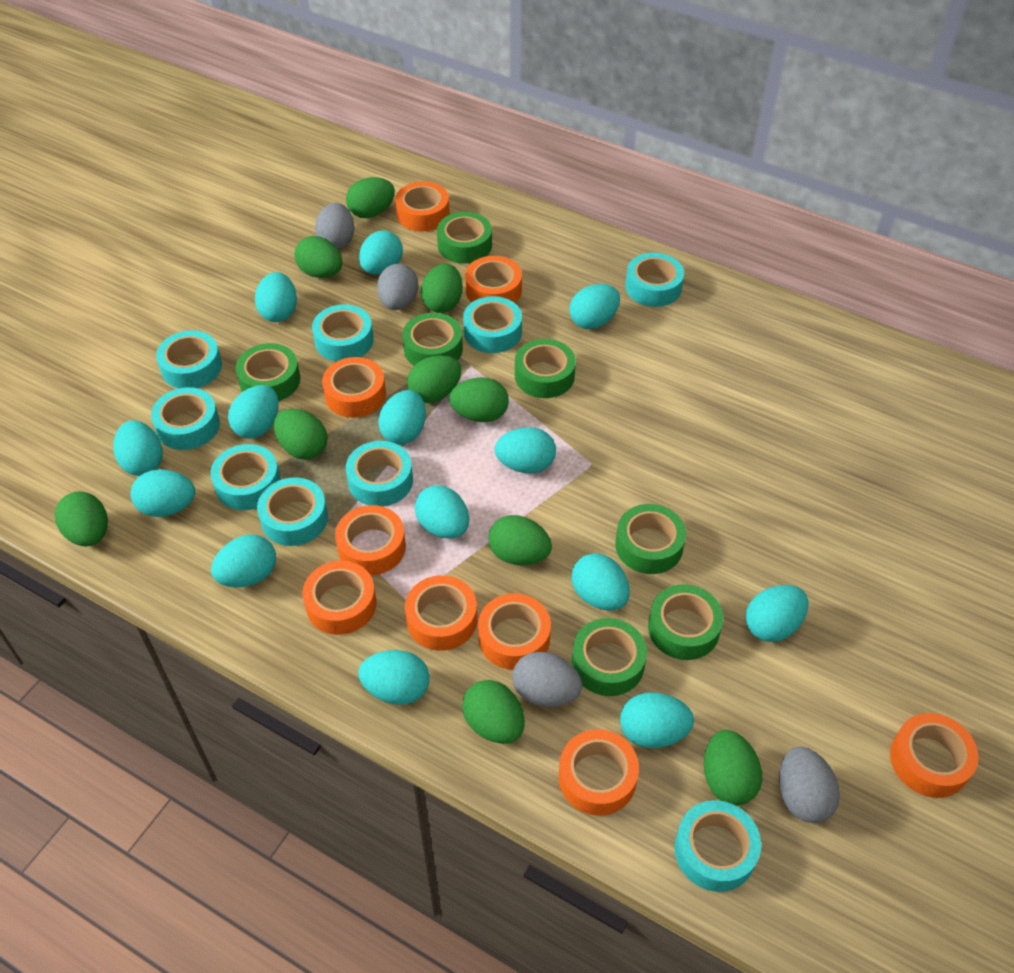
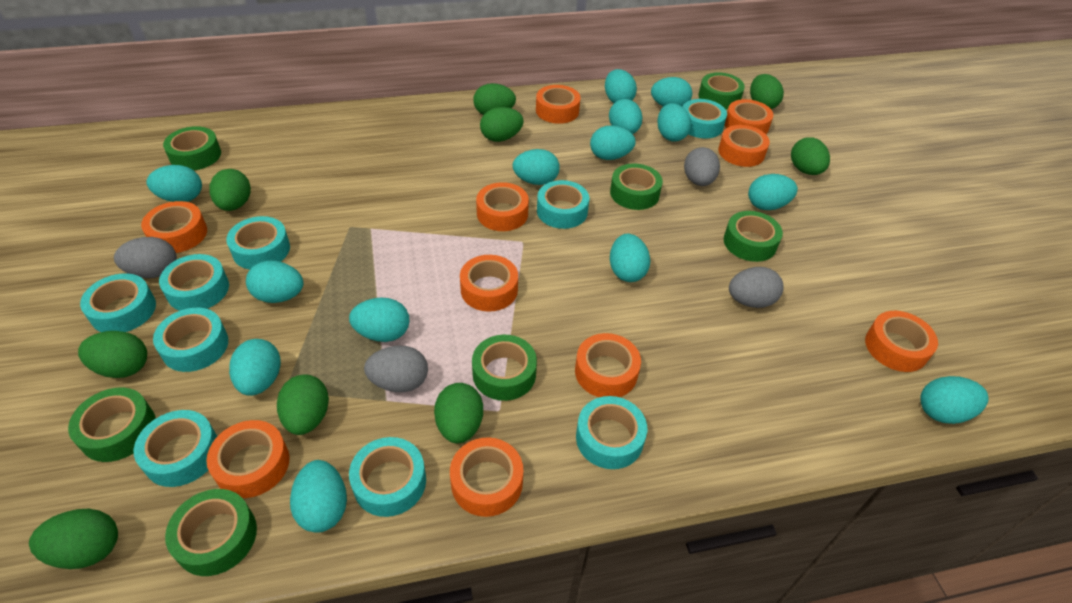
green egg: [55,491,108,546] [274,409,327,460] [295,236,342,278] [346,177,395,218] [407,355,461,403] [421,264,463,313] [449,377,509,422] [462,680,525,744] [488,515,552,565] [704,730,762,806] = 10 -> [29,509,118,569] [78,331,147,378] [209,169,251,211] [277,374,329,435] [434,383,483,444] [473,83,516,115] [480,107,524,142] [750,74,784,109] [791,137,830,175] = 9
orange tape: [302,561,376,635] [322,357,386,418] [335,505,406,576] [395,181,450,232] [405,576,477,651] [465,256,522,303] [478,593,551,670] [559,729,639,816] [890,713,979,798] = 9 -> [141,201,207,253] [206,420,290,498] [450,437,523,517] [460,255,518,312] [476,182,529,231] [536,85,581,124] [575,333,641,397] [718,125,770,167] [725,99,773,134] [865,311,938,372] = 10

